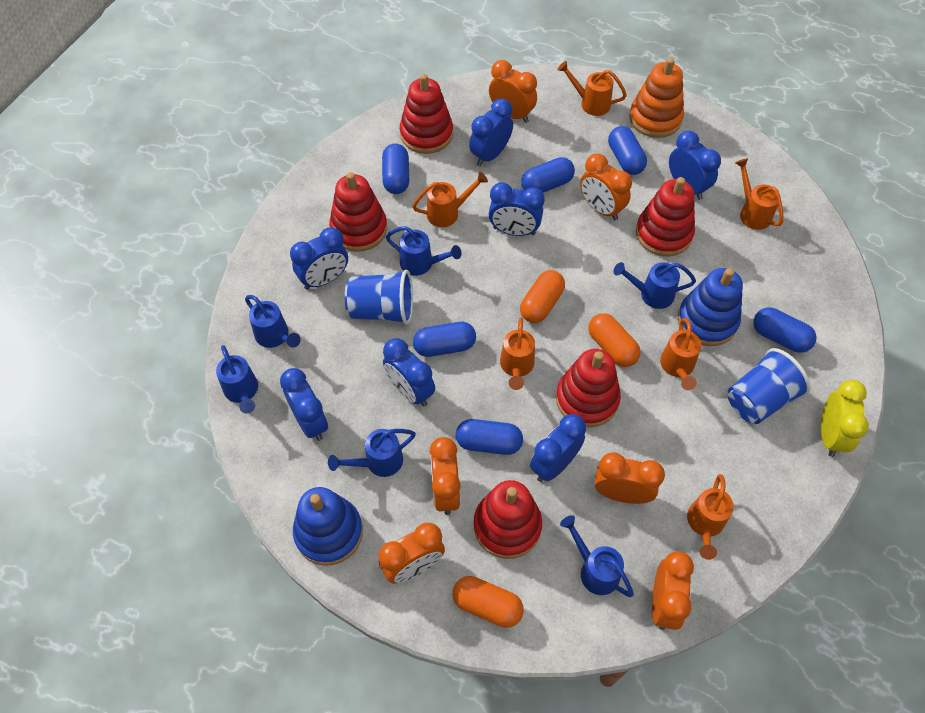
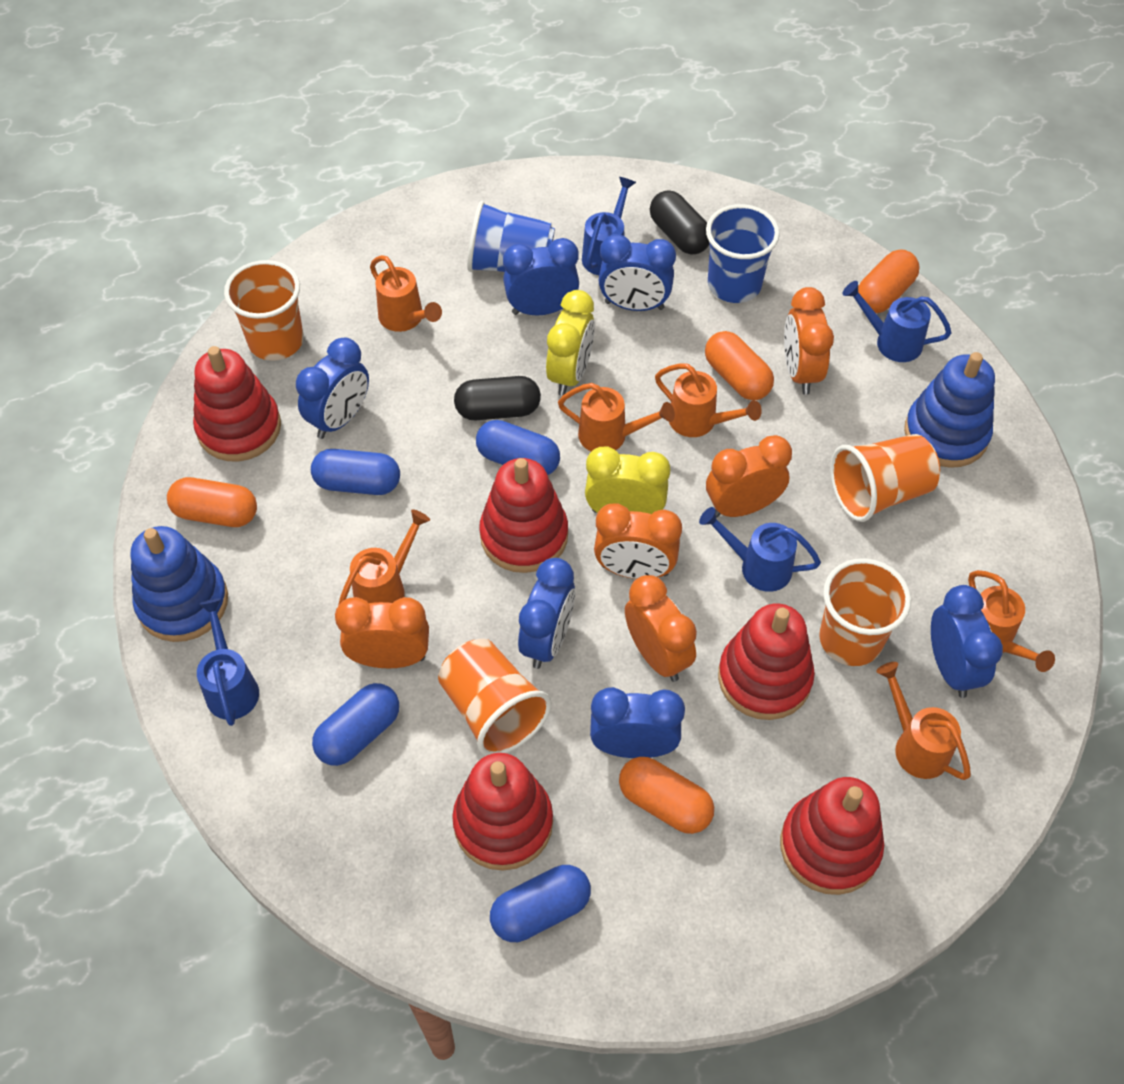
black capsule: none = 0 -> [454,376,541,420] [650,190,709,255] = 2
blue capsule: [382,144,409,194] [413,322,476,357] [456,419,523,455] [521,157,575,193] [608,126,647,175] [753,308,816,353] = 6 -> [311,449,400,495] [312,683,399,766] [476,420,560,475] [490,865,591,942] = 4
blue clock: [280,368,328,441] [290,227,348,290] [383,338,435,407] [469,99,513,166] [489,182,545,236] [530,414,586,482] [669,131,721,200] = 7 -> [296,337,369,439] [503,238,579,315] [518,558,575,669] [590,687,685,758] [599,234,676,311] [931,585,1003,698] = 6
blue watering can: [216,345,258,413] [245,295,301,348] [328,429,416,477] [386,226,461,276] [560,515,634,597] [614,262,696,309] = 6 -> [197,598,259,726] [582,177,636,275] [699,507,821,592] [843,281,952,362] = 4
orange capsule: [452,576,524,628] [520,270,565,323] [588,313,641,367] = 3 -> [167,477,257,527] [619,757,714,834] [705,331,774,400] [858,249,920,313] = 4
orange clock: [379,523,445,583] [430,437,461,515] [489,60,537,123] [580,154,632,220] [595,452,665,504] [652,551,694,630] = 6 -> [335,597,429,668] [594,503,682,579] [625,575,697,682] [706,435,792,518] [784,287,834,395] = 5
orange cup: none = 0 -> [224,260,304,361] [438,639,552,756] [819,558,911,666] [830,434,940,522] = 4
orange stacking toy: [629,58,684,138] = 1 -> none = 0
yellow clock: [821,380,869,457] = 1 -> [546,290,595,396] [585,447,670,514] = 2

